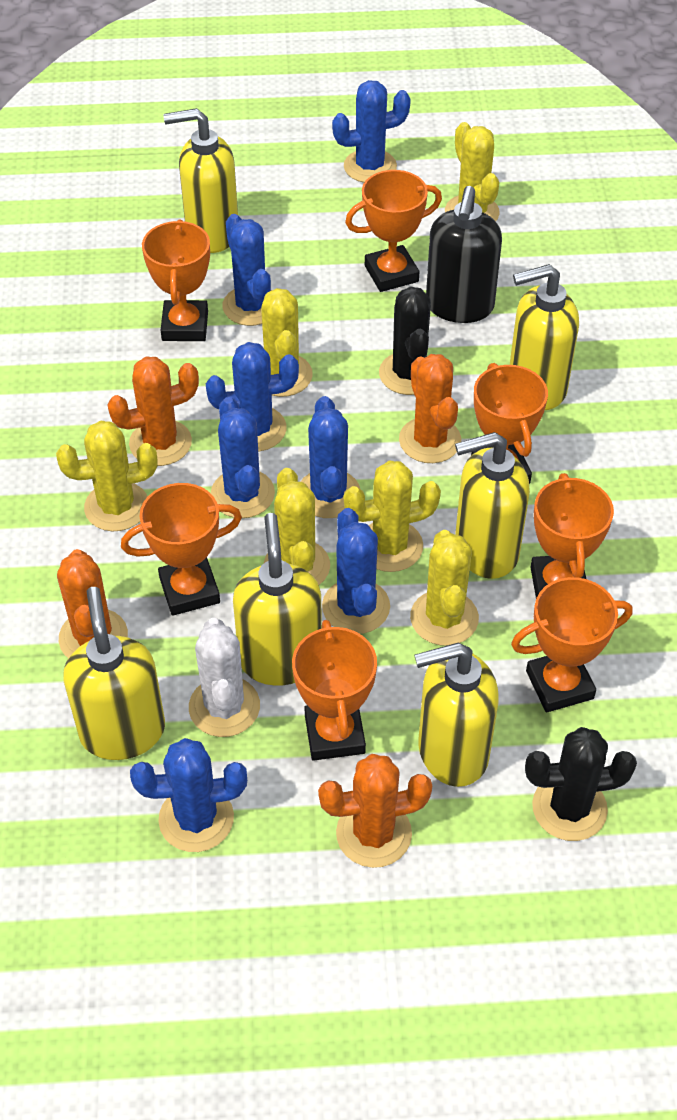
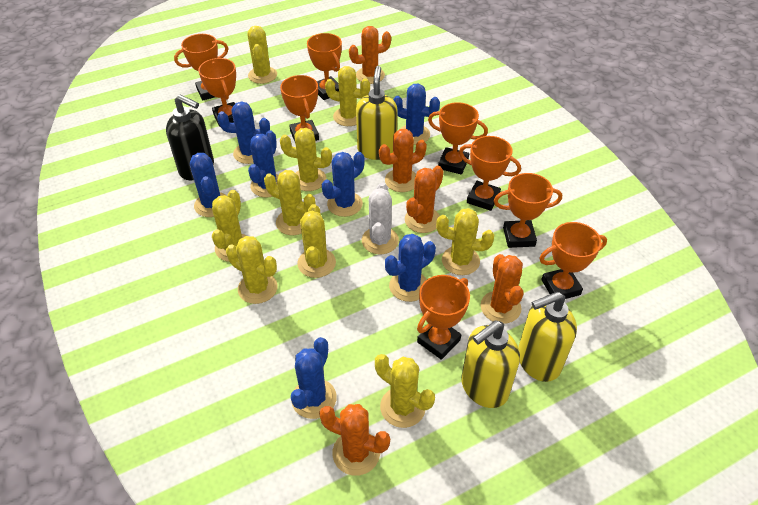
black cactus: [379,286,431,395] [525,727,637,841] = 2 -> none = 0
orange cactus: [57,549,128,658] [108,357,199,466] [318,754,432,868] [399,354,461,463] = 4 -> [319,404,390,476] [349,26,391,84] [379,129,427,192] [405,166,444,233] [481,254,523,324] = 5
orange trophy: [121,483,242,616] [142,220,210,341] [292,620,377,761] [345,170,442,292] [471,363,548,484] [511,577,633,712] [530,473,614,598] = 7 -> [174,34,229,100] [198,58,236,127] [280,75,319,141] [307,33,342,100] [417,275,470,360] [428,102,488,175] [459,136,521,211] [494,173,562,248] [539,222,607,299] = 9
yellow cactus: [56,421,158,531] [261,288,313,397] [264,468,330,585] [344,461,441,572] [410,530,479,646] [445,122,500,221] = 6 -> [212,190,246,262] [226,236,278,304] [247,26,277,84] [264,170,316,235] [280,128,332,191] [297,204,336,278] [325,66,370,126] [375,354,435,428] [436,208,494,275] = 9
yellow soap dispenser: [63,587,165,760] [163,108,238,253] [233,513,322,686] [414,643,499,787] [455,432,530,579] [510,264,579,410] = 6 -> [356,66,398,160] [461,321,520,408] [518,292,577,382] = 3

